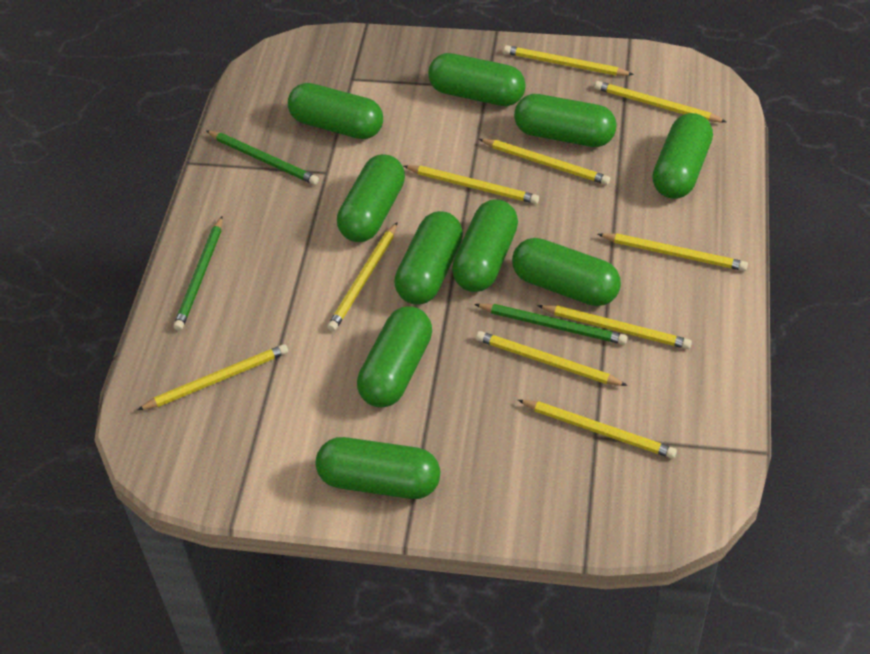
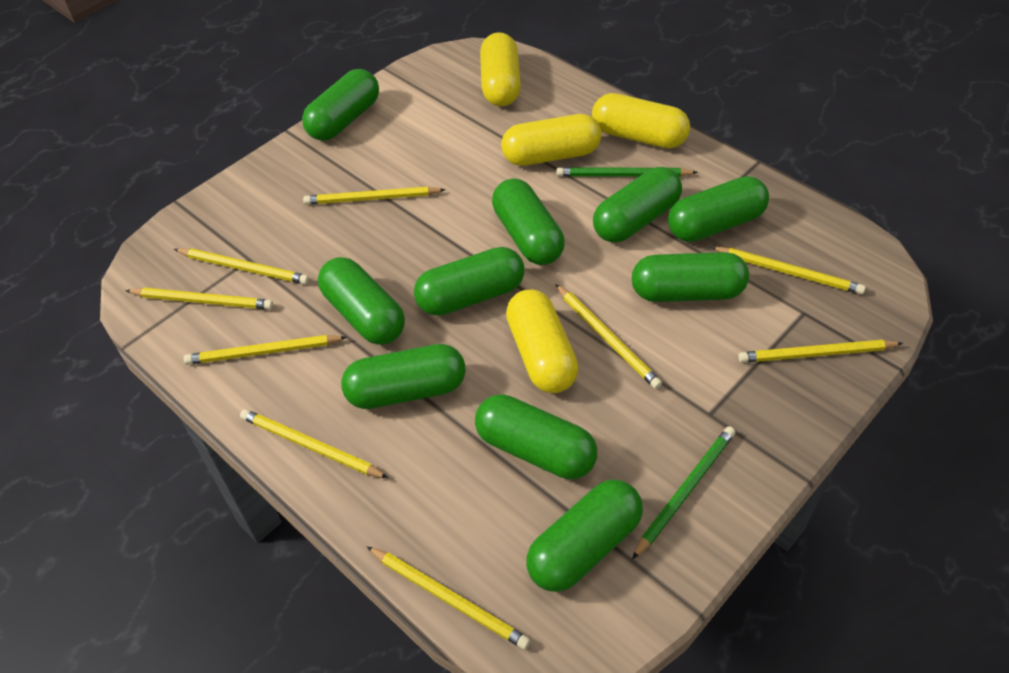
green pencil: [173,216,223,331] [206,131,319,185] [474,304,628,345] = 3 -> [556,167,698,177] [632,426,735,559] = 2
yellow capsule: none = 0 -> [480,32,521,106] [501,114,602,166] [506,289,579,393] [592,93,690,149] = 4
yellow pencil: [137,344,288,410] [327,222,398,331] [404,165,539,204] [476,331,628,386] [479,139,610,185] [504,45,634,76] [518,400,677,459] [537,305,692,349] [595,81,727,122] [598,233,748,271] = 10 -> [125,288,273,310] [174,248,309,284] [184,335,347,365] [240,409,388,478] [303,187,445,205] [367,547,530,650] [555,284,662,389] [711,247,866,294] [738,340,903,363] = 9

